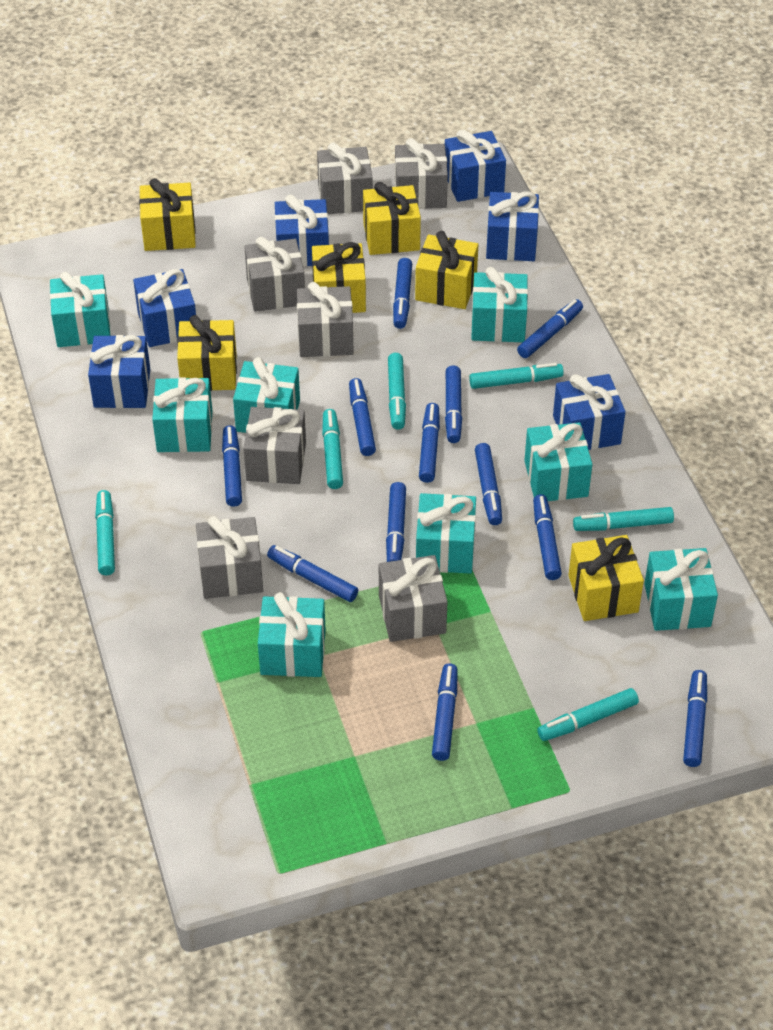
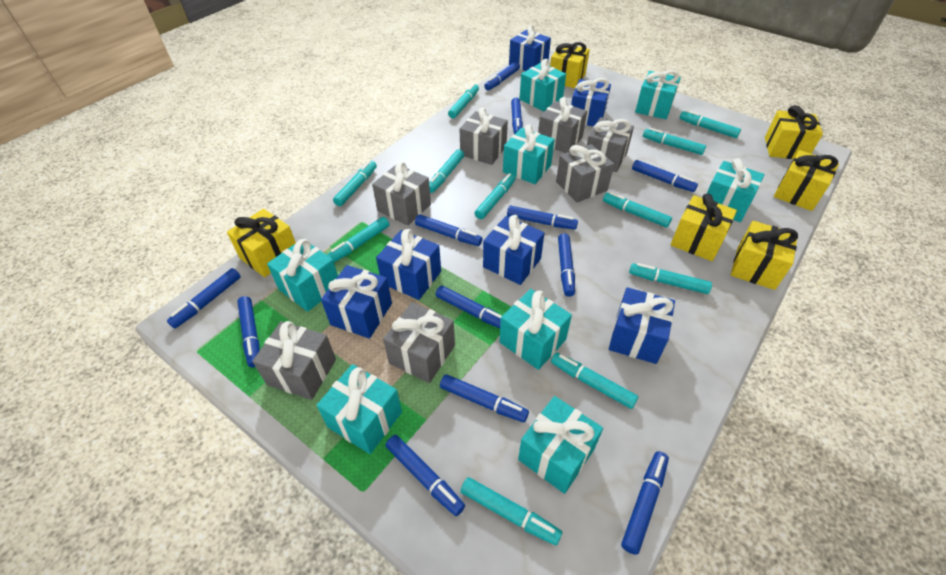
turquoise marker: [95,490,115,575] [322,409,343,489] [388,353,406,430] [469,363,564,389] [537,688,639,741] [573,507,674,531] = 6 -> [327,217,389,262] [333,160,377,206] [429,149,464,193] [448,83,479,119] [460,477,562,545] [475,173,515,219] [551,353,638,409] [603,192,672,228] [629,263,712,294] [643,128,706,155] [679,110,741,138] = 11

